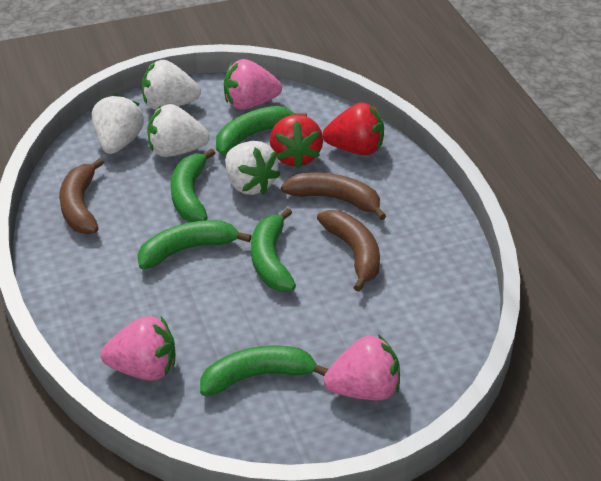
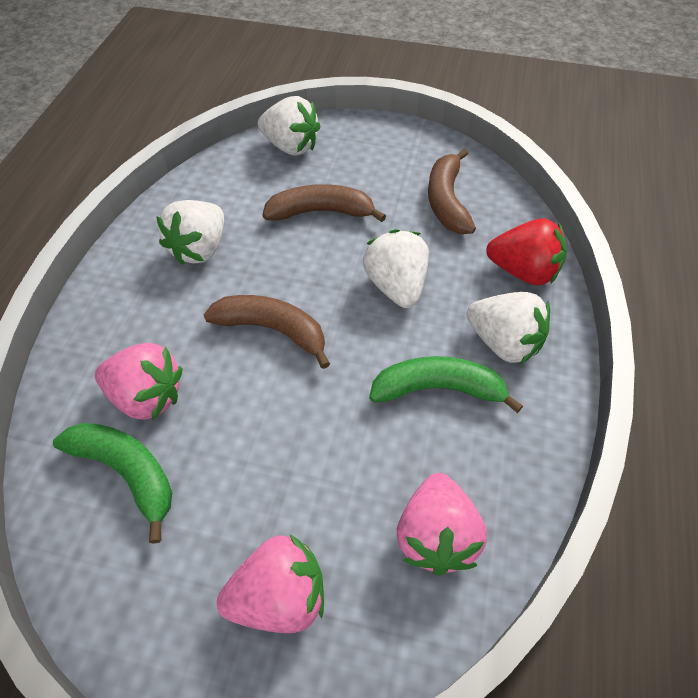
green banana: [137,220,252,269] [170,148,215,222] [200,345,329,396] [216,106,307,155] [251,208,296,292] = 5 -> [53,423,172,544] [369,356,523,413] = 2
red strawberry: [270,114,323,169] [323,102,384,155] = 2 -> [486,218,567,285] = 1

